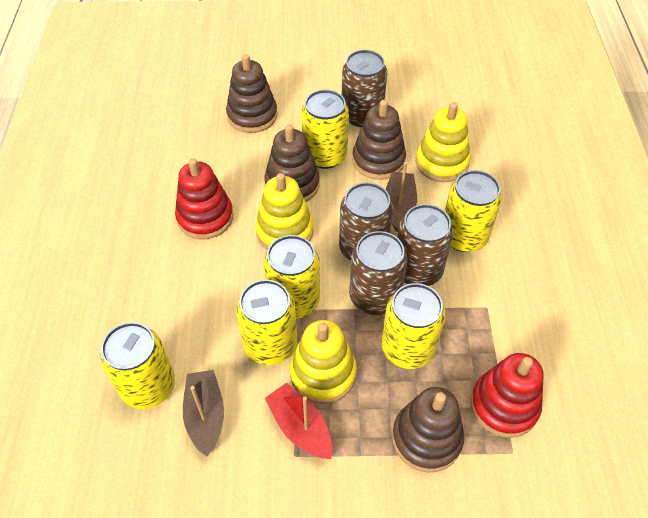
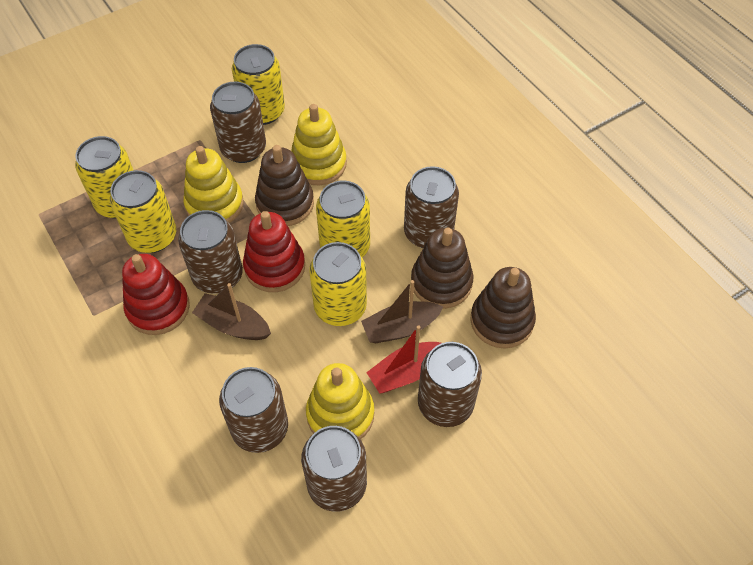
brown can: [339,182,393,261] [342,50,387,127] [349,231,408,315] [397,204,453,286] = 4 -> [178,210,243,294] [210,82,266,163] [219,367,288,453] [301,426,367,512] [404,166,459,248] [418,342,482,427] = 6
brown stacking toy: [226,54,277,133] [264,125,320,202] [352,100,406,180] [392,387,464,473] = 4 -> [255,145,314,226] [411,228,473,309] [470,267,536,348] = 3
yellow can: [100,322,175,409] [236,279,297,365] [263,235,320,319] [302,90,349,169] [382,283,446,369] [445,170,502,252] = 6 -> [75,136,134,219] [110,170,176,253] [232,44,285,125] [309,242,367,326] [316,181,370,257] = 5

